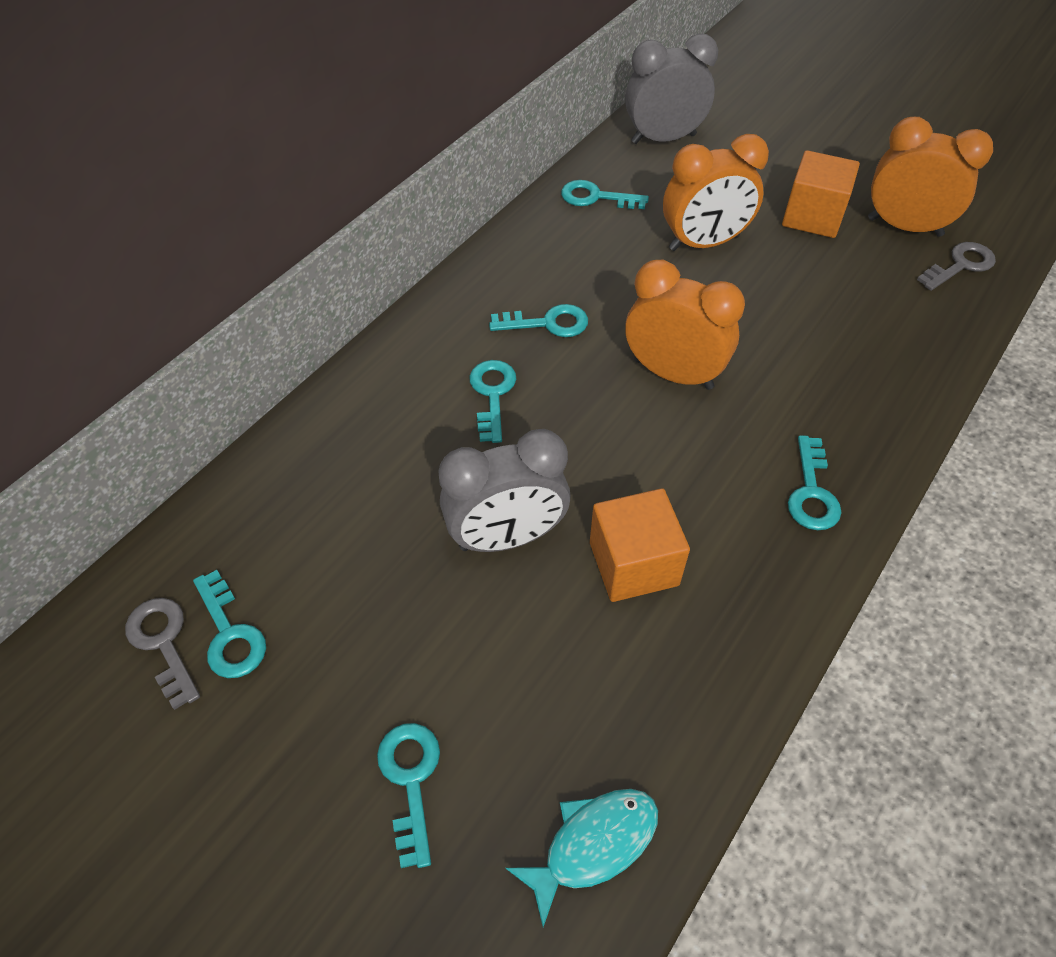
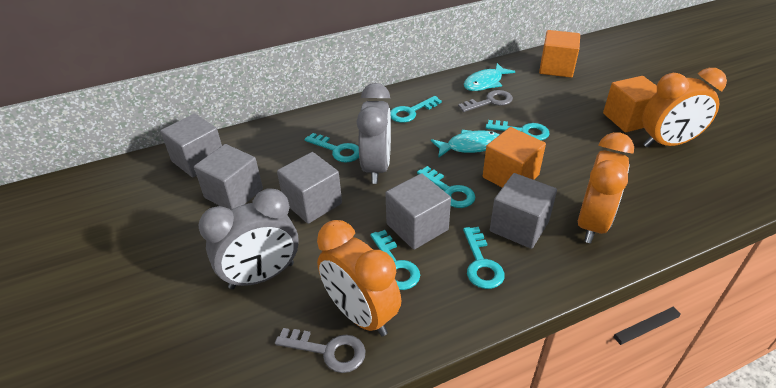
grey cube: none = 0 -> [160,113,222,177] [194,144,263,210] [277,152,342,224] [385,173,451,250] [490,173,557,249] = 5
orange cube: [590,488,690,602] [782,150,860,238] = 2 -> [483,127,546,188] [539,30,580,78] [603,76,657,132] = 3
turquoise fish: [506,789,658,927] = 1 -> [431,130,499,158] [464,63,515,91] = 2

